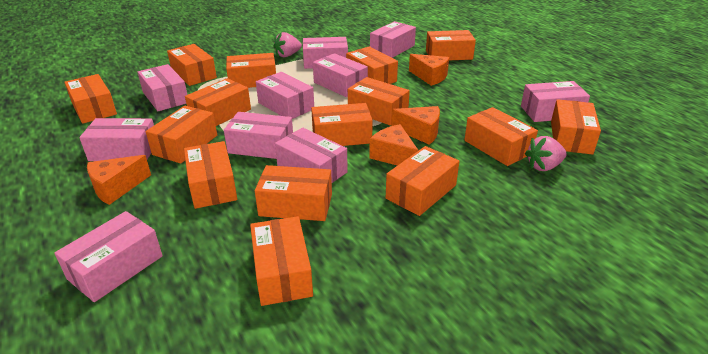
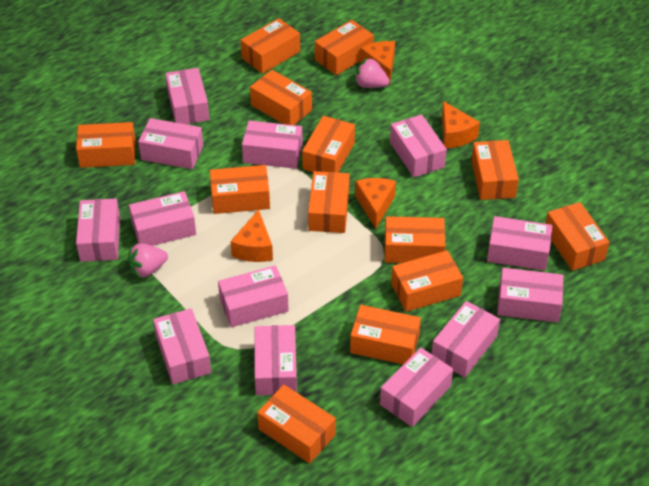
orange box: [64,74,117,124] [146,106,217,163] [167,44,217,86] [184,141,237,209] [185,78,251,126] [226,53,276,88] [250,216,313,306] [255,165,332,221] [311,103,373,146] [346,46,398,84] [348,77,410,126] [386,146,459,216] [426,30,476,60] [464,107,538,166] [551,99,601,155] = 15 -> [76,122,136,168] [210,165,270,214] [241,18,300,74] [250,70,312,125] [257,385,336,463] [302,116,355,173] [308,171,350,233] [315,20,374,75] [350,305,421,364] [384,216,445,263] [391,250,463,312] [471,140,519,200] [545,202,610,271] = 13
pink box: [54,211,163,302] [79,118,154,161] [138,64,187,111] [224,112,293,159] [256,72,314,119] [275,128,348,183] [303,37,348,69] [313,53,368,97] [370,21,416,58] [521,81,590,122] = 10 -> [76,199,120,262] [129,191,196,246] [138,118,203,169] [153,308,211,384] [165,68,209,124] [218,265,289,327] [242,120,303,169] [254,325,297,395] [380,347,453,427] [390,115,447,177] [432,301,500,377] [487,216,553,271] [497,268,564,322] = 13

